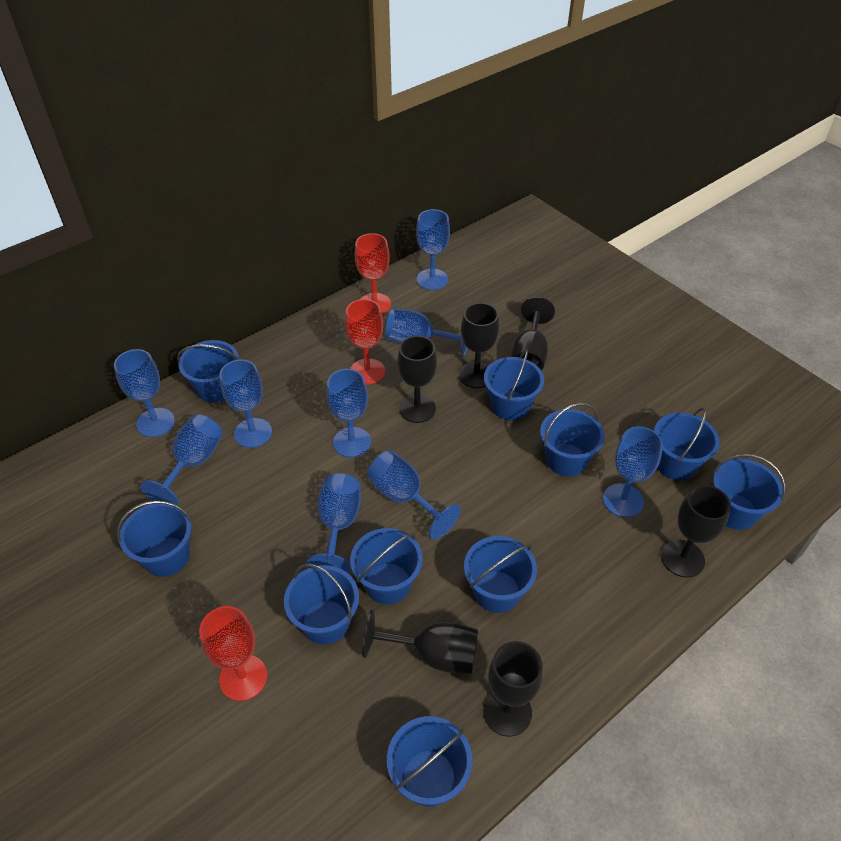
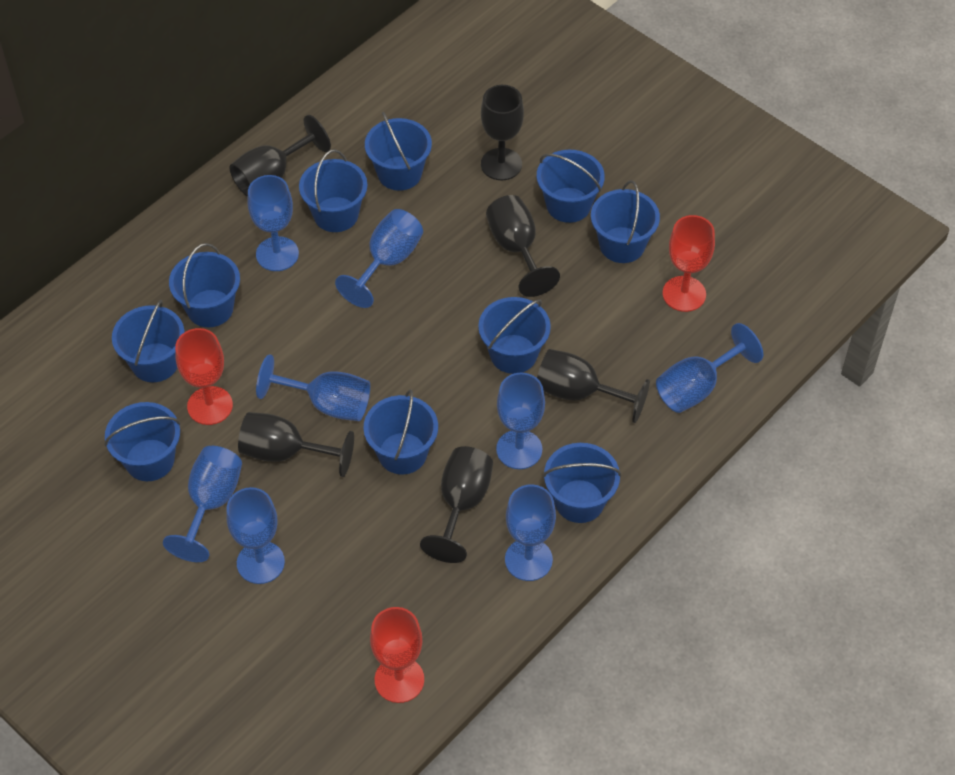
blue goblet: [114,349,175,437] [141,414,223,505] [220,359,272,448] [307,473,361,574] [327,369,371,457] [367,451,461,539] [385,308,468,357] [416,209,450,290] [603,426,663,518] = 9 -> [163,446,242,562] [226,487,285,584] [248,175,299,271] [256,354,370,421] [335,209,423,308] [496,373,545,469] [505,484,556,581] [656,323,763,413] = 8

